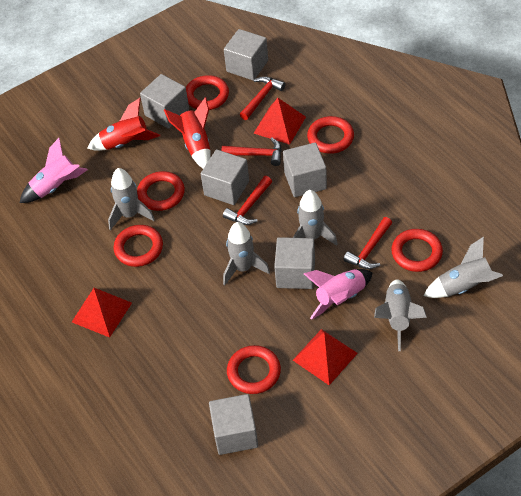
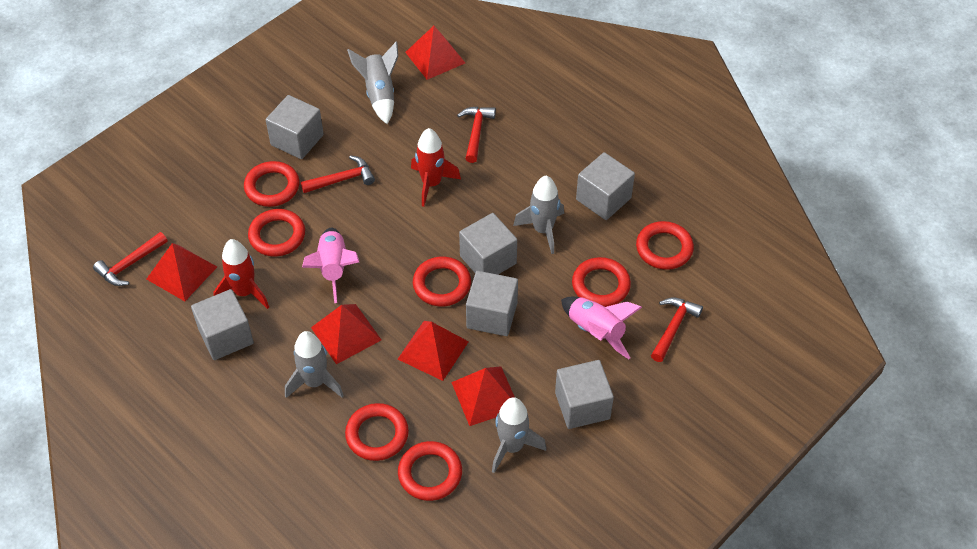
grey rocket: [108,168,155,230] [223,222,270,285] [293,190,338,246] [374,280,427,351] [424,237,503,298] = 5 -> [285,331,344,398] [347,41,398,124] [492,397,546,473] [513,176,564,254] = 4
red pyramid: [72,288,132,337] [254,98,306,145] [293,329,358,385] = 3 -> [146,243,217,301] [311,304,381,364] [398,321,469,381] [405,26,465,80] [451,366,515,426] = 5
red ring: [114,225,163,267] [137,171,185,211] [186,75,229,110] [227,345,281,394] [307,116,354,154] [391,229,443,272] = 6 -> [244,161,299,207] [248,209,305,256] [345,403,409,461] [398,441,462,501] [413,257,471,306] [572,257,631,307] [636,221,694,270] = 7

